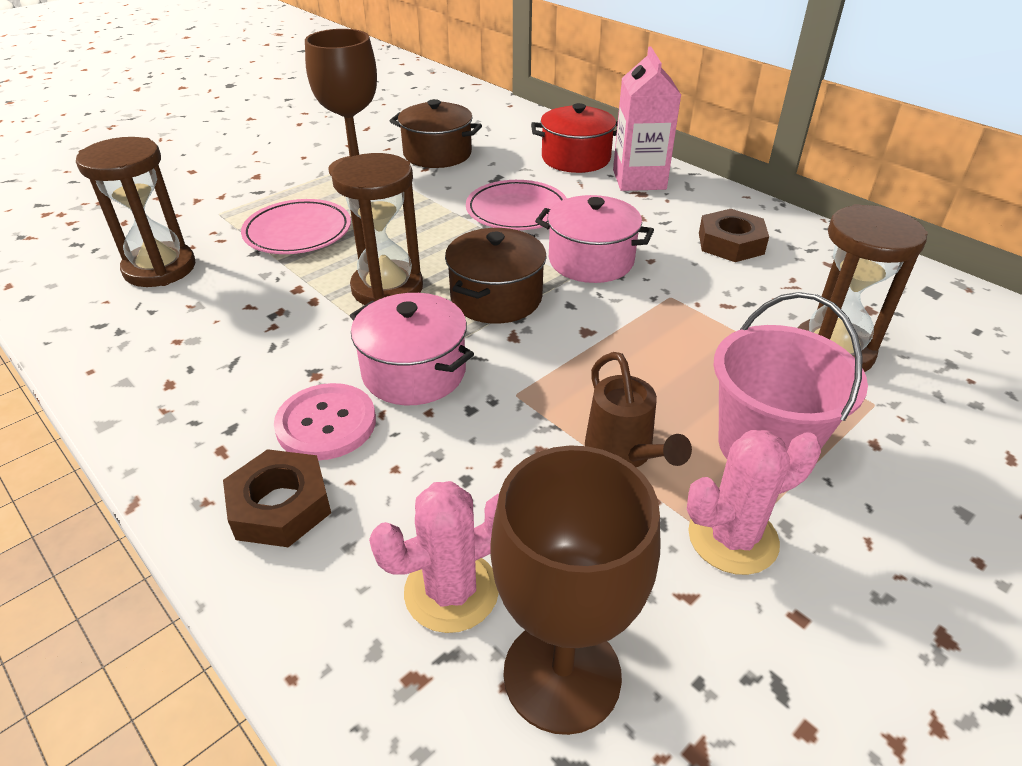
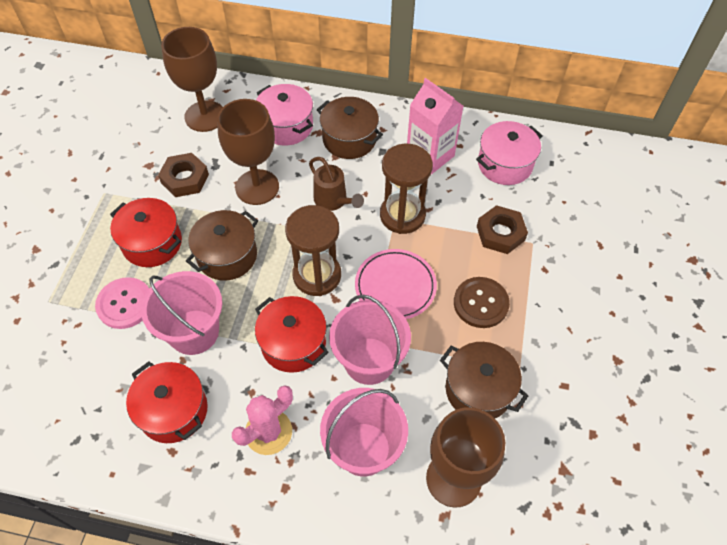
brown button: none = 0 -> [454,277,510,328] = 1
brown goblet: [305,29,377,175] [490,445,661,735] = 2 -> [161,27,223,132] [217,99,279,205] [426,407,505,507] = 3
brown hourglass: [76,137,195,287] [331,153,423,305] [797,204,928,372] = 3 -> [285,205,341,296] [380,144,433,234] = 2
brown pot: [390,99,482,168] [445,228,547,324] = 2 -> [186,210,258,281] [317,97,383,159] [440,342,528,418] = 3
pink bucket: [713,292,868,459] = 1 -> [141,271,222,355] [320,388,408,476] [329,295,411,385] = 3
pink cactus: [369,481,499,633] [687,430,821,575] = 2 -> [232,385,293,455] = 1
pink plate: [241,199,351,254] [466,180,567,230] = 2 -> [355,249,437,319] = 1
red pot: [531,103,618,173] = 1 -> [110,198,182,267] [126,361,208,443] [255,296,329,373] = 3

